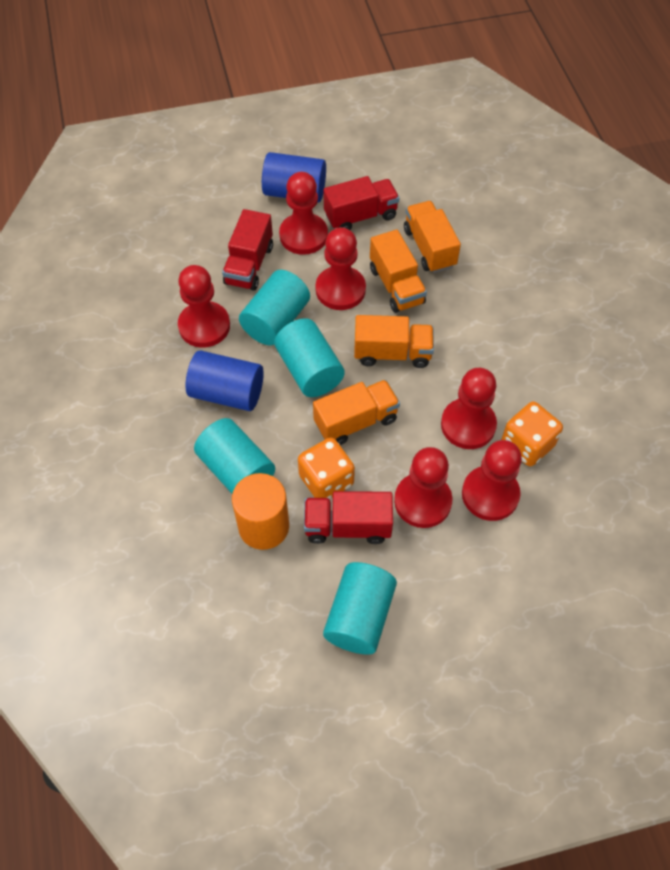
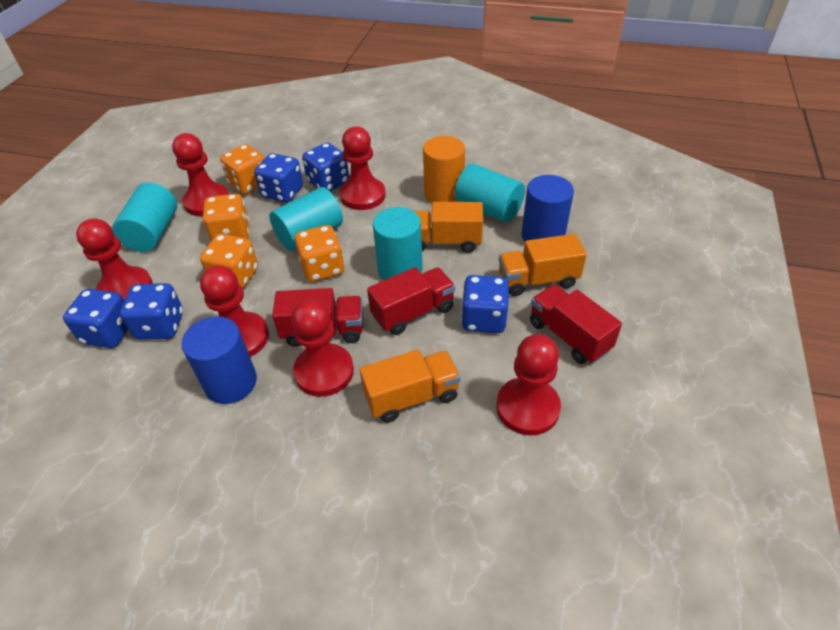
blue dice: none = 0 -> [63,289,128,348] [120,283,183,340] [254,153,303,203] [302,143,349,191] [461,275,509,333] = 5
orange dice: [298,438,355,499] [501,402,563,466] = 2 -> [200,234,258,289] [203,194,249,241] [220,144,265,194] [295,225,344,282] = 4
orange truck: [313,380,400,445] [354,315,434,368] [370,229,427,313] [404,201,461,273] = 4 -> [360,350,461,422] [414,202,483,253] [499,234,587,296] = 3

